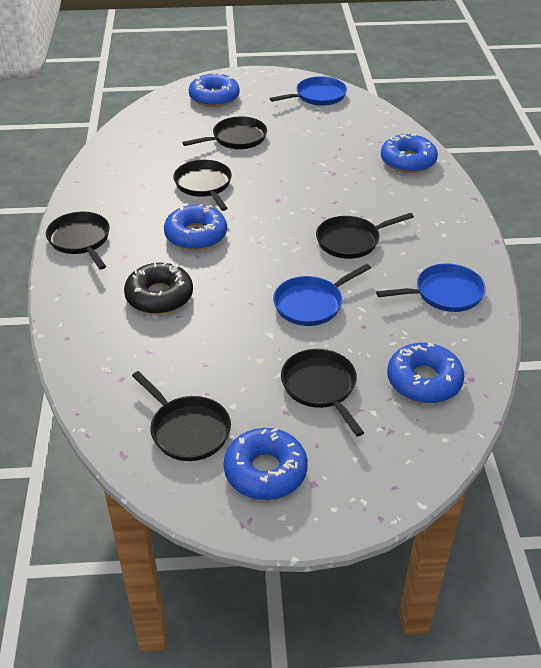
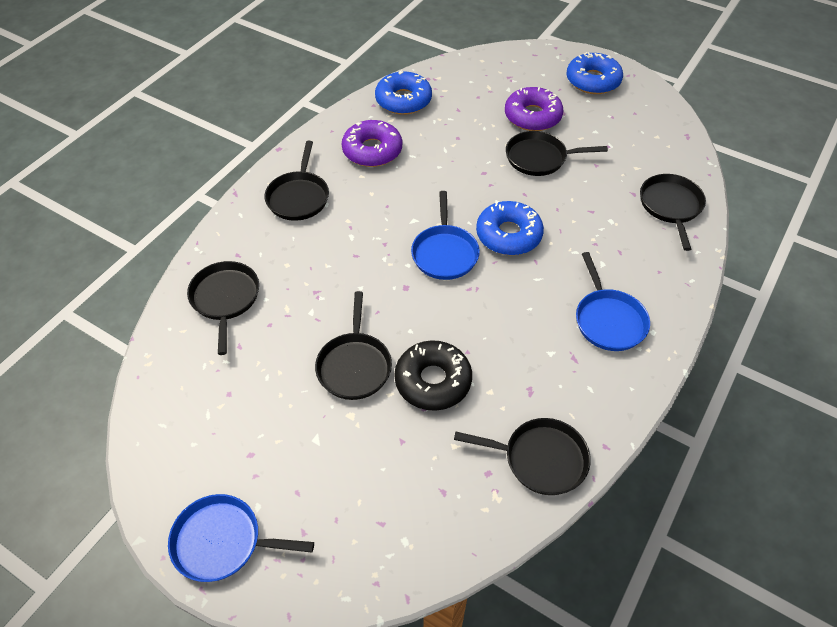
blue donut: [164,204,227,250] [189,73,240,107] [224,428,308,500] [381,133,438,173] [387,343,464,403] = 5 -> [375,71,432,115] [476,201,544,255] [567,52,623,94] = 3
purple donut: none = 0 -> [342,120,402,167] [505,87,563,131] = 2

